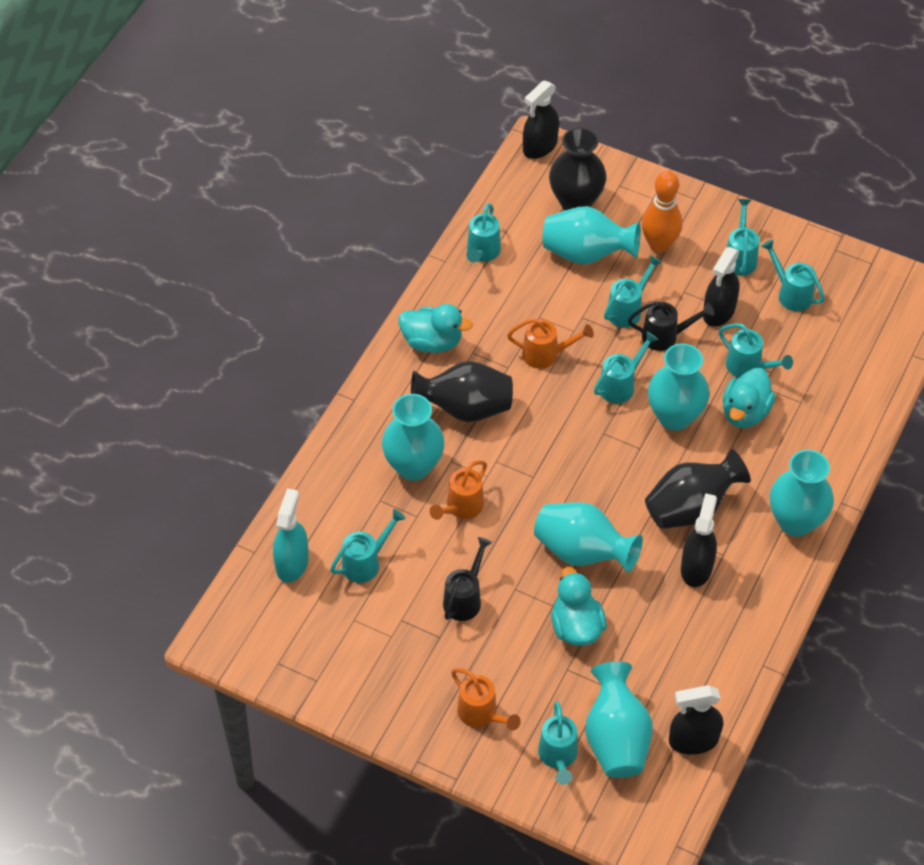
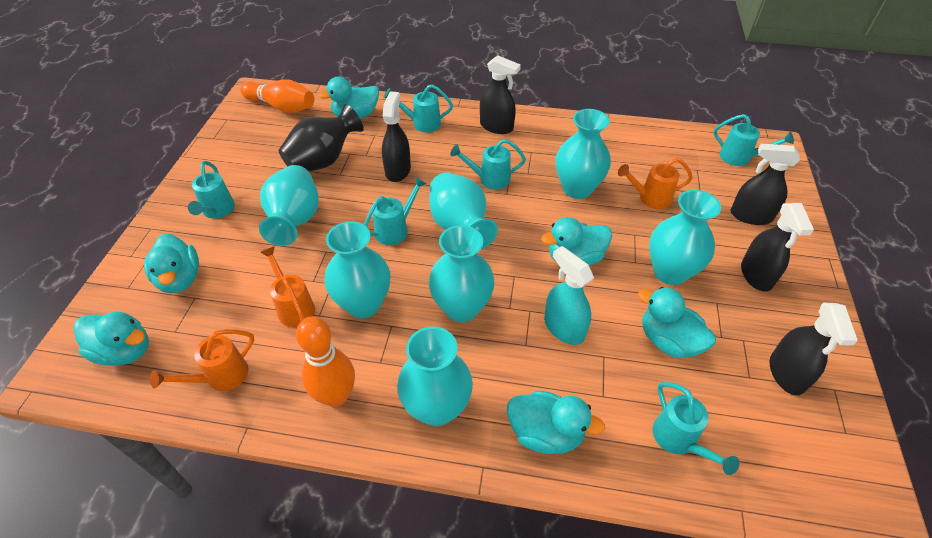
black spray bottle: [523,81,559,159] [669,685,723,755] [681,493,717,587] [703,247,739,327] = 4 -> [382,91,411,182] [480,55,521,134] [730,144,800,225] [741,203,814,292] [770,303,858,396] = 5
black vase: [411,361,513,422] [549,127,606,210] [645,449,751,529] = 3 -> [278,104,364,171] = 1
black watering can: [443,537,492,621] [628,301,714,351] = 2 -> none = 0
orange bowling pin: [642,171,682,253] = 1 -> [240,79,314,113] [296,317,355,407] = 2
turquoise duck: [398,304,473,353] [551,567,606,646] [723,368,775,428] = 3 -> [73,311,149,366] [144,233,199,293] [319,77,379,119] [507,391,605,454] [541,217,612,266] [638,287,716,358] = 6
turquoise vase: [382,394,444,481] [534,502,643,573] [543,206,641,265] [585,662,653,778] [648,343,710,431] [770,450,834,537] = 6 -> [259,165,319,246] [324,221,390,318] [397,327,473,426] [429,172,498,249] [429,225,495,322] [556,109,611,199] [649,190,721,285] = 7
turquoise watering can: [330,509,405,583] [467,203,501,262] [538,701,578,785] [594,331,658,403] [604,255,662,327] [719,323,793,377] [726,199,760,276] [761,239,825,311] = 8 -> [188,161,235,219] [364,177,427,245] [384,84,453,132] [450,139,526,190] [653,382,739,475] [714,114,794,166] = 6

